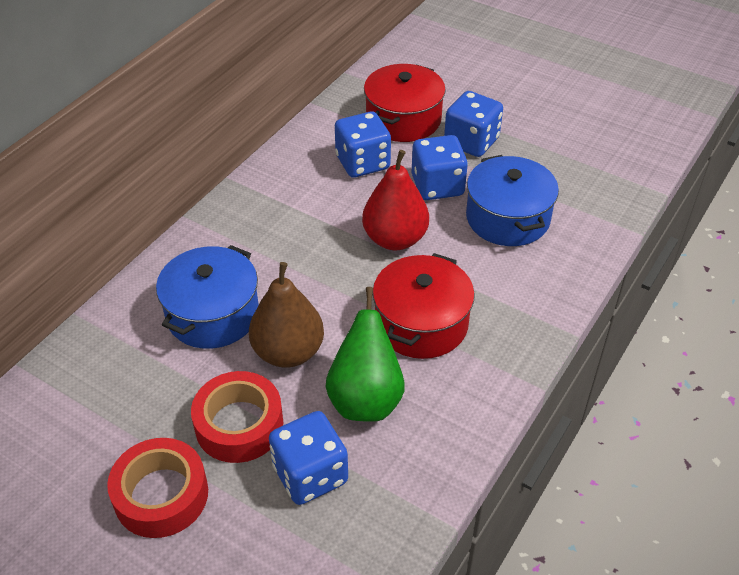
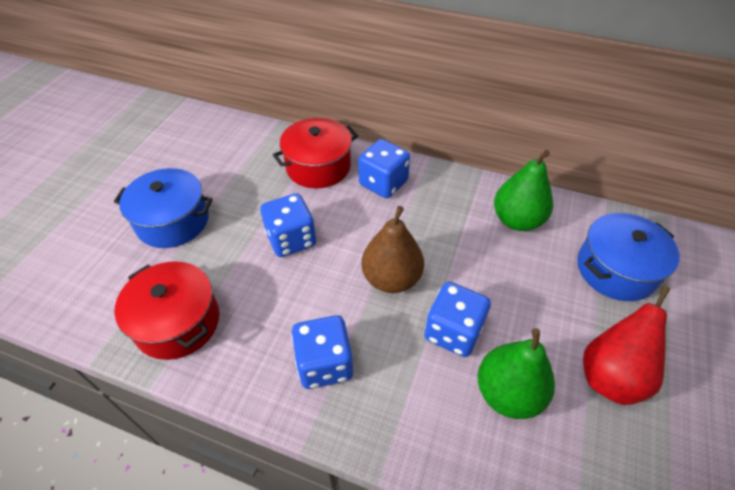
green pear: [326,287,405,422] = 1 -> [478,328,555,419] [494,150,553,231] = 2
red tape: [107,438,208,538] [191,371,283,463] = 2 -> none = 0

